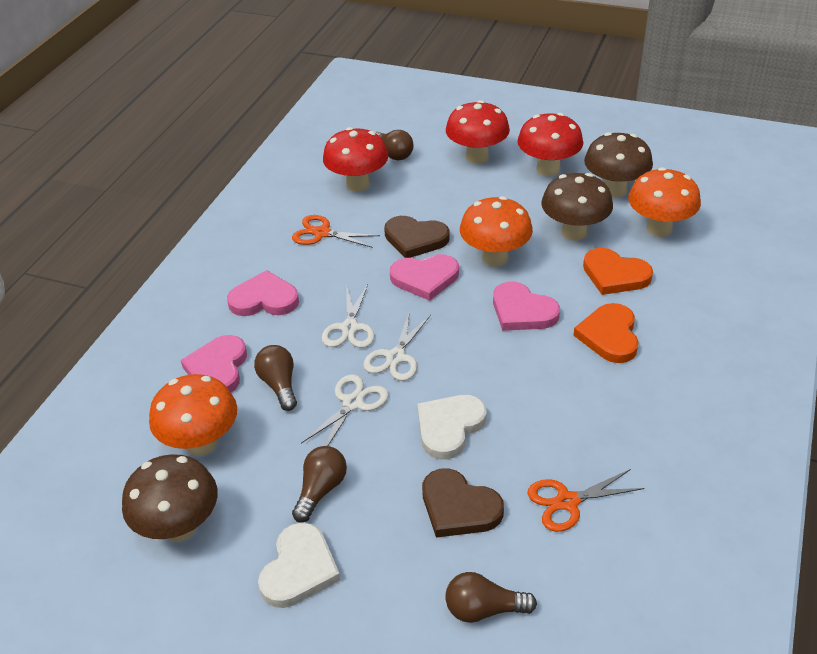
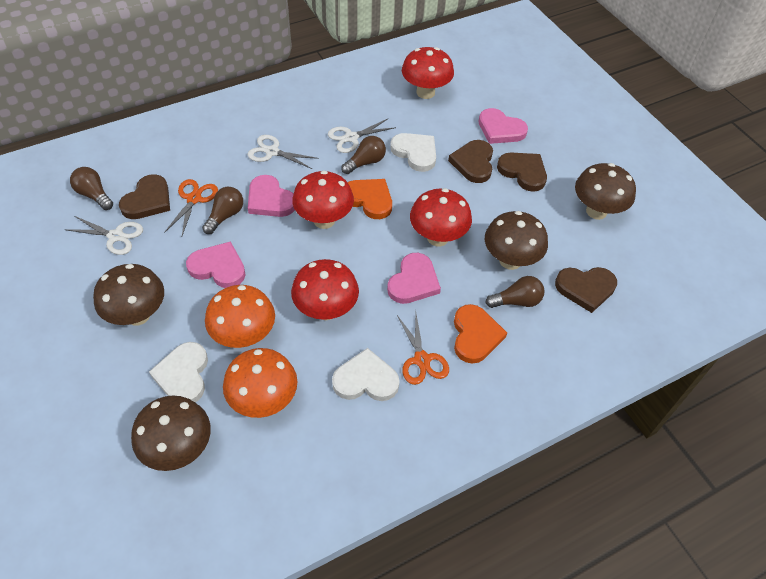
brown heart: [384,216,450,258] [422,468,504,538] = 2 -> [119,174,170,219] [448,140,493,183] [497,153,547,192] [555,267,617,313] = 4
brown mushroom: [122,454,218,542] [541,173,613,241] [584,132,653,198] = 3 -> [93,264,164,326] [131,396,211,471] [485,211,548,270] [575,163,636,220] = 4
orange mushroom: [149,374,237,456] [460,196,533,267] [628,167,701,237] = 3 -> [205,285,275,348] [223,348,297,418] = 2
red mushroom: [323,127,388,192] [446,100,510,164] [517,113,583,176] = 3 -> [291,259,359,320] [292,171,354,229] [402,47,454,99] [410,188,472,246] = 4
white heart: [258,522,341,608] [417,395,487,459] = 2 -> [149,342,208,402] [332,348,400,401] [390,133,436,172] = 3

